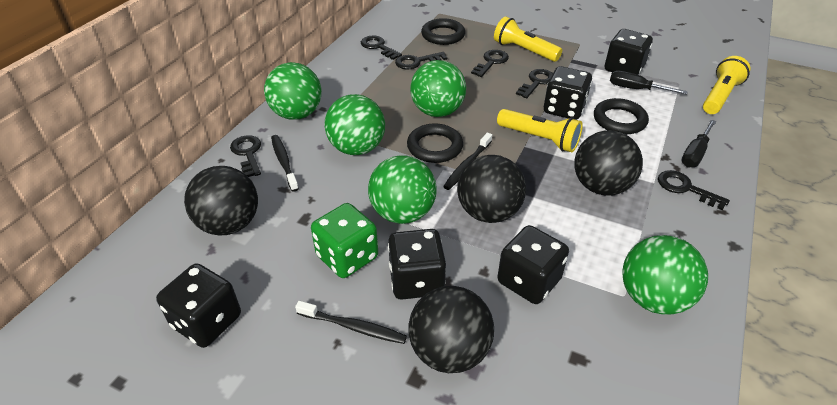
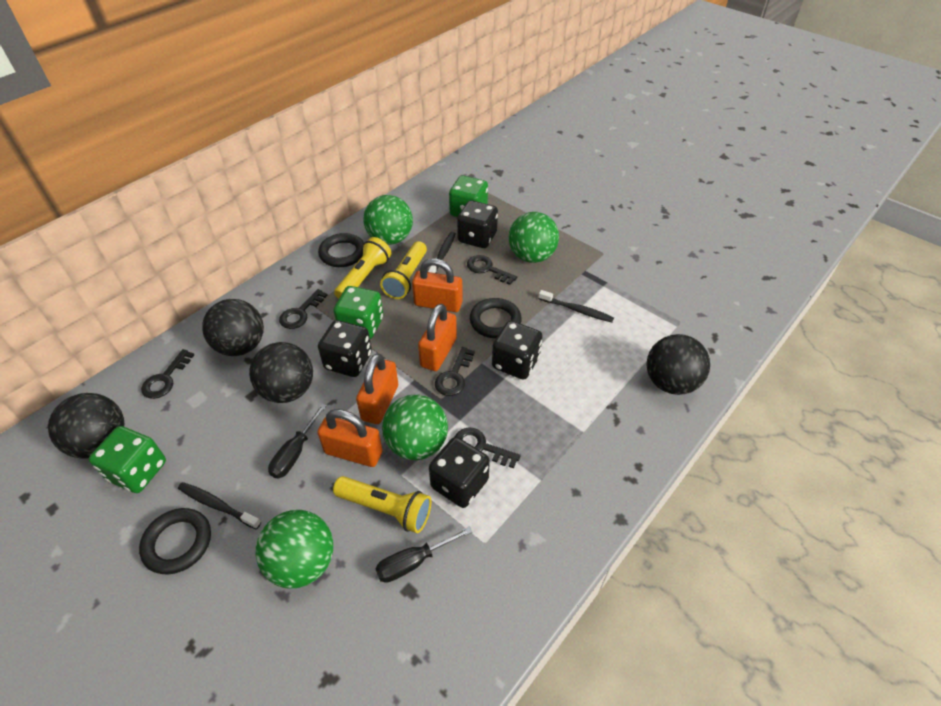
black dice: [156,263,241,348] [388,229,446,300] [498,225,569,304] [544,66,592,120] [605,29,653,75] = 5 -> [318,320,372,377] [429,437,490,508] [457,200,498,248] [492,321,543,380] = 4
black key: [230,135,261,177] [361,36,402,60] [395,52,447,69] [471,50,509,77] [516,69,553,98] [658,170,730,210] = 6 -> [141,349,194,399] [279,289,328,329] [435,347,475,396] [454,428,521,468] [467,255,517,285] = 5
green ball: [264,62,321,120] [324,94,385,155] [368,155,437,224] [410,60,466,117] [622,235,708,314] = 5 -> [256,510,333,588] [363,195,413,245] [382,395,448,460] [509,212,559,263] = 4
green dice: [311,203,378,278] = 1 -> [89,426,166,493] [333,286,383,339] [449,175,488,217] = 3
orange padlock: none = 0 -> [317,409,382,467] [356,353,398,424] [412,258,463,312] [418,304,457,371] = 4

